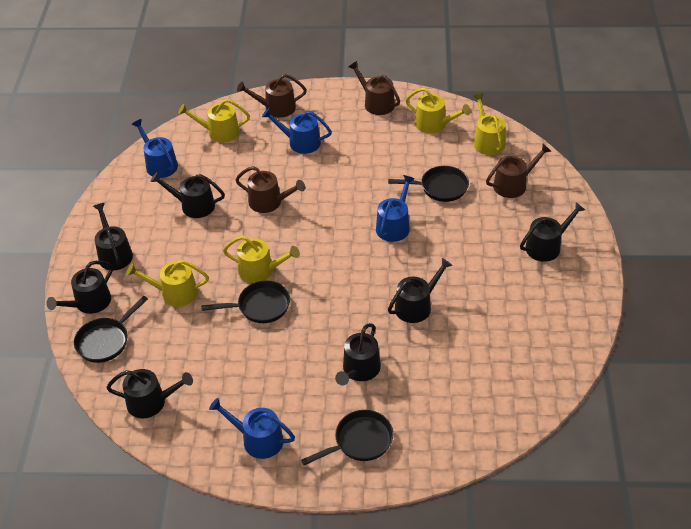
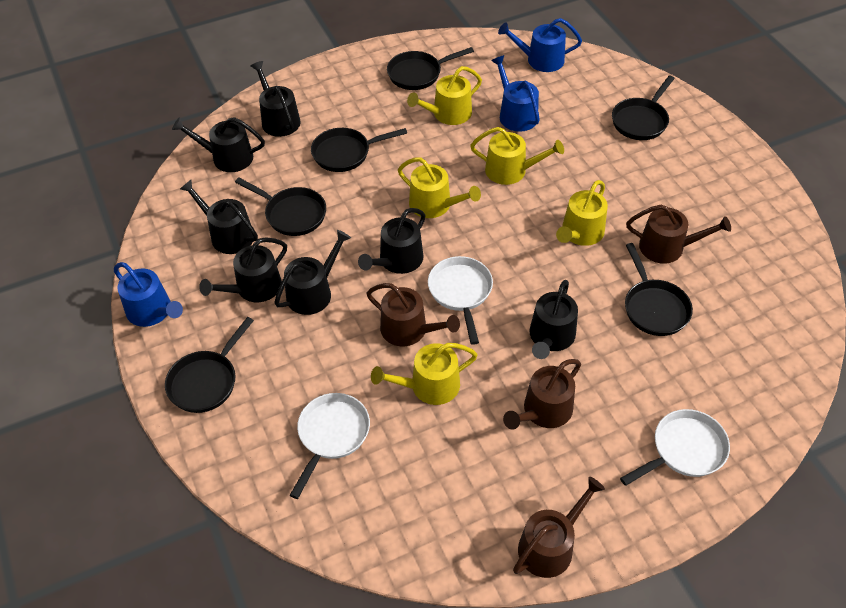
black pan: [74,296,148,363] [201,281,290,323] [301,410,393,465] [388,166,469,202] = 4 -> [165,317,254,413] [235,178,326,236] [311,128,407,172] [387,47,474,90] [612,76,675,140] [625,243,693,336] = 6
blue watering can: [132,119,178,178] [209,398,295,459] [262,108,332,154] [376,175,415,242] = 4 -> [114,262,183,327] [491,55,540,132] [498,18,582,72] = 3
white pan: none = 0 -> [290,393,370,499] [428,256,493,345] [620,409,730,486] = 3

